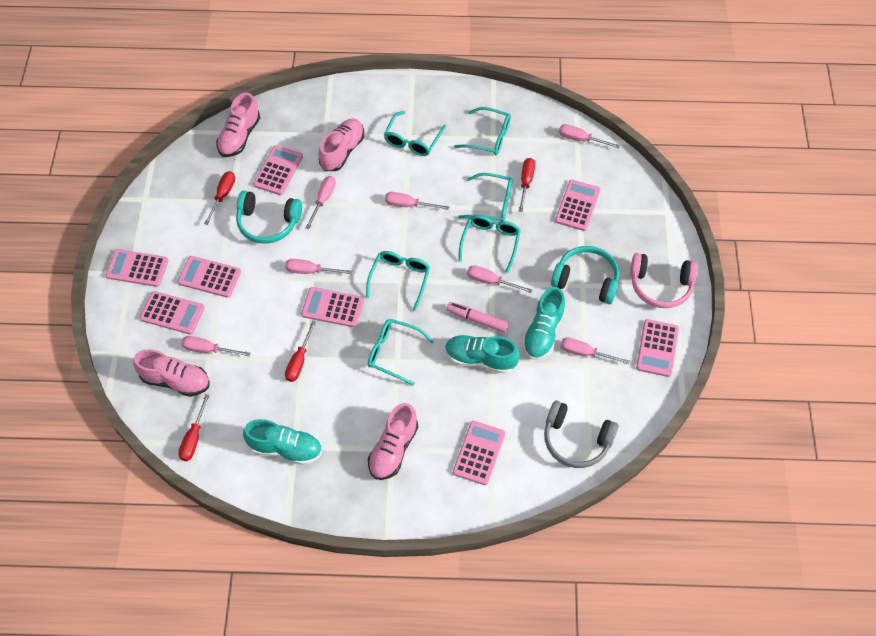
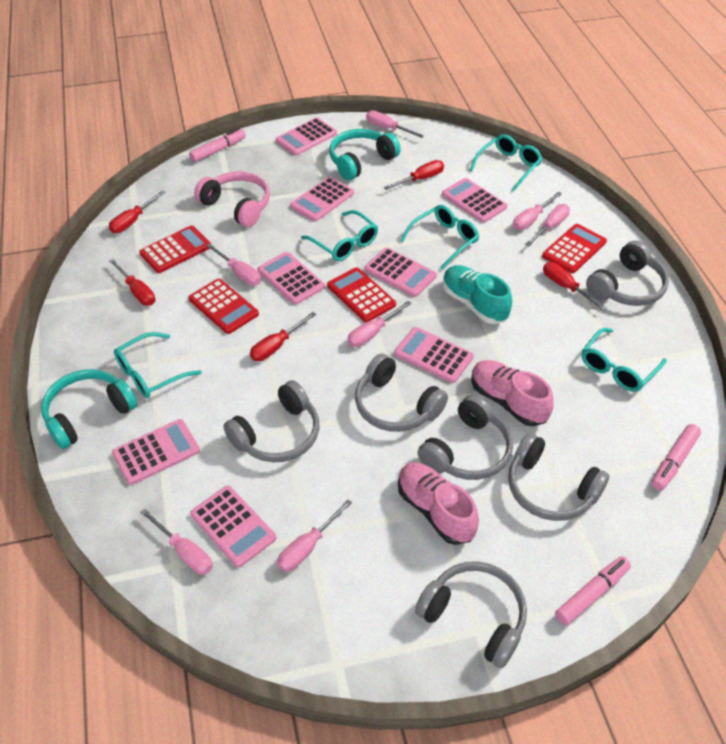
grey headphones: [544,401,619,468] = 1 -> [223,380,319,462] [355,353,448,432] [415,561,527,668] [417,395,513,480] [508,433,609,521] [586,241,669,306] = 6
pink marker: [446,302,509,333] = 1 -> [189,128,246,162] [555,556,631,626] [651,424,701,491] = 3
pink shoe: [133,349,210,397] [216,93,260,157] [319,119,364,171] [368,403,418,480] = 4 -> [398,463,479,545] [471,360,554,426] = 2
red calculator: none = 0 -> [139,226,211,273] [188,279,259,334] [327,267,396,322] [542,224,607,273] = 4
red screwdriver: [178,394,210,461] [204,171,235,225] [285,320,316,382] [518,158,535,212] = 4 -> [109,190,165,233] [109,259,155,306] [250,312,316,361] [384,160,444,190] [543,262,607,311] = 5
turquoise glasses: [366,251,430,311] [368,319,434,386] [384,111,446,156] [454,107,511,155] [458,173,513,221] [459,215,521,273] = 6 -> [114,332,202,398] [301,210,378,261] [401,205,479,270] [470,134,542,191] [581,328,667,392] = 5
turquoise shoe: [243,419,322,465] [445,335,520,374] [522,287,565,360] = 3 -> [443,265,512,324] = 1

